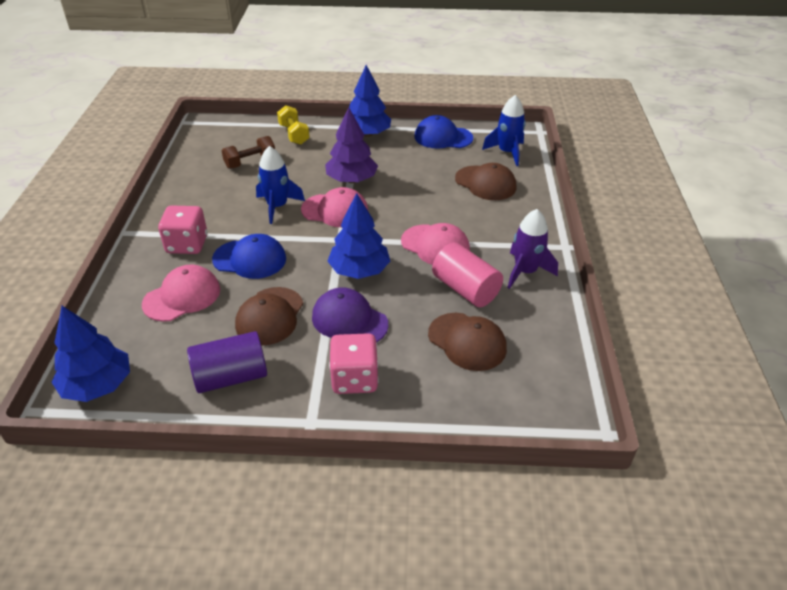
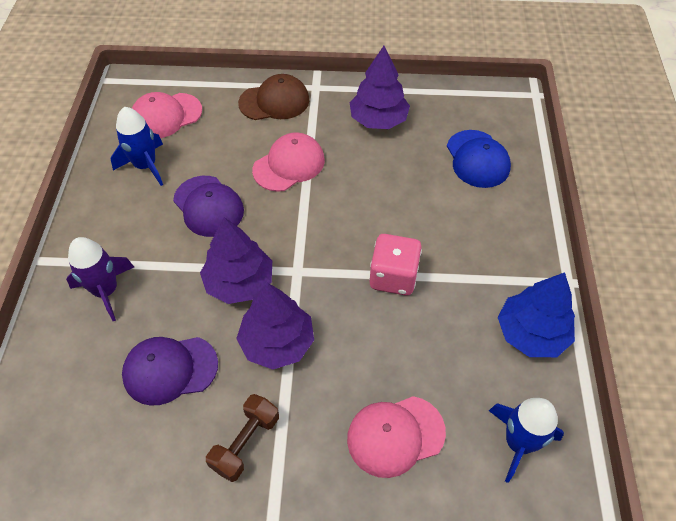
blue cap: [212,234,286,279] [414,115,473,148] = 2 -> [447,130,511,188] = 1
blue tree: [52,306,130,402] [327,193,390,279] [349,65,391,137] = 3 -> [498,272,575,357] = 1
brown cap: [235,287,303,345] [428,313,507,371] [455,163,516,200] = 3 -> [238,74,309,120] = 1
pink cylinder: [432,242,503,307] = 1 -> none = 0
pink dice: [158,205,207,254] [329,333,379,394] = 2 -> [369,234,422,295] = 1
purple cap: [312,288,388,342] = 1 -> [122,337,218,406] [173,176,244,237] = 2
purple cylinder: [187,331,267,393] = 1 -> none = 0
purple tree: [325,107,378,183] = 1 -> [200,217,272,304] [236,283,314,370] [350,46,410,129] = 3
yellow dumbbell: [277,105,310,145] = 1 -> none = 0

